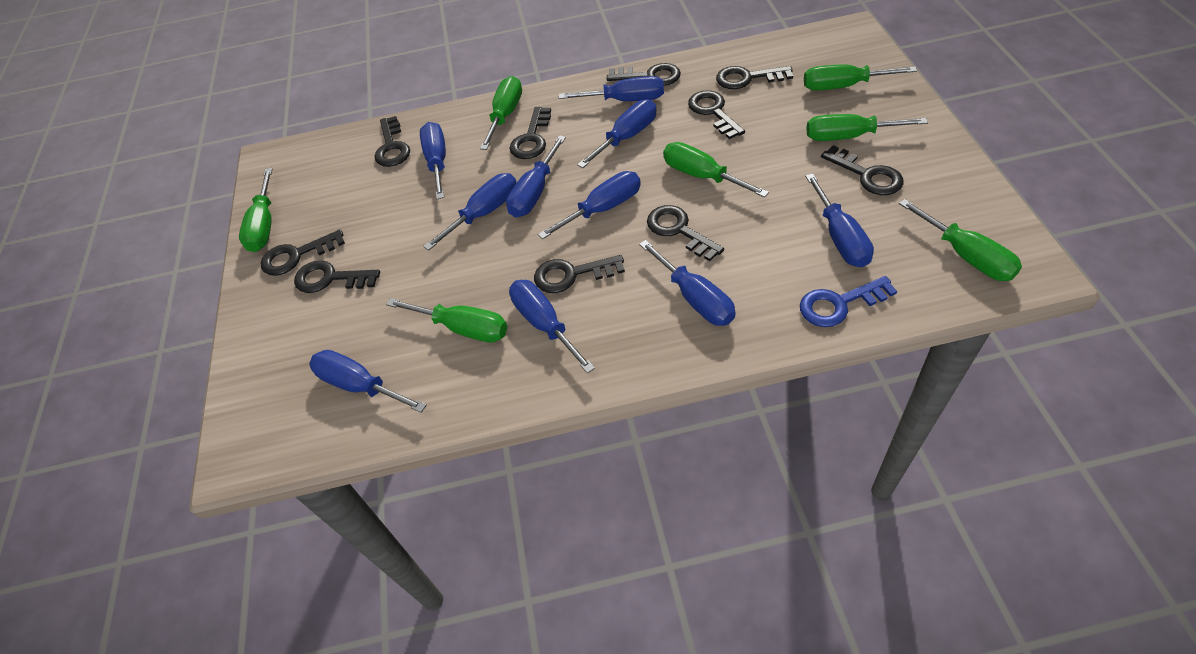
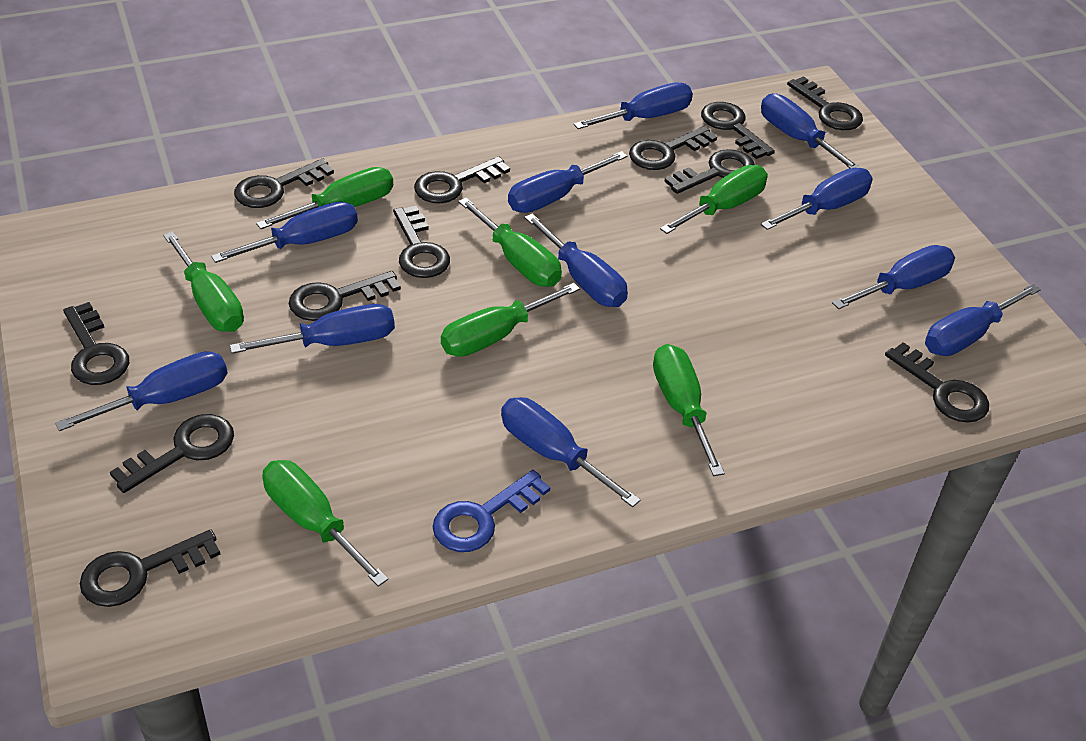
black key: [261,229,345,276] [294,260,380,293] [375,116,410,167] [510,107,551,159] [534,255,625,293] [607,63,681,86] [647,205,724,261] [688,90,745,139] [716,66,793,89] [821,145,903,195] = 10 -> [63,302,129,385] [80,529,221,607] [110,414,234,493] [234,158,334,208] [289,271,401,321] [393,206,450,278] [414,156,510,203] [629,126,717,170] [664,149,755,194] [701,102,775,159] [787,76,863,130] [885,342,989,423] = 12
blue screwdriver: [309,350,427,413] [420,122,446,199] [423,173,517,251] [506,135,566,218] [509,280,595,373] [538,171,641,239] [559,76,664,101] [577,99,657,168] [639,240,736,326] [805,174,874,267] = 10 -> [55,351,228,431] [211,201,358,263] [230,304,395,354] [501,397,641,507] [508,151,628,213] [524,213,628,307] [573,82,693,129] [761,93,861,168] [761,168,873,230] [832,245,955,309] [925,284,1041,356] = 11

